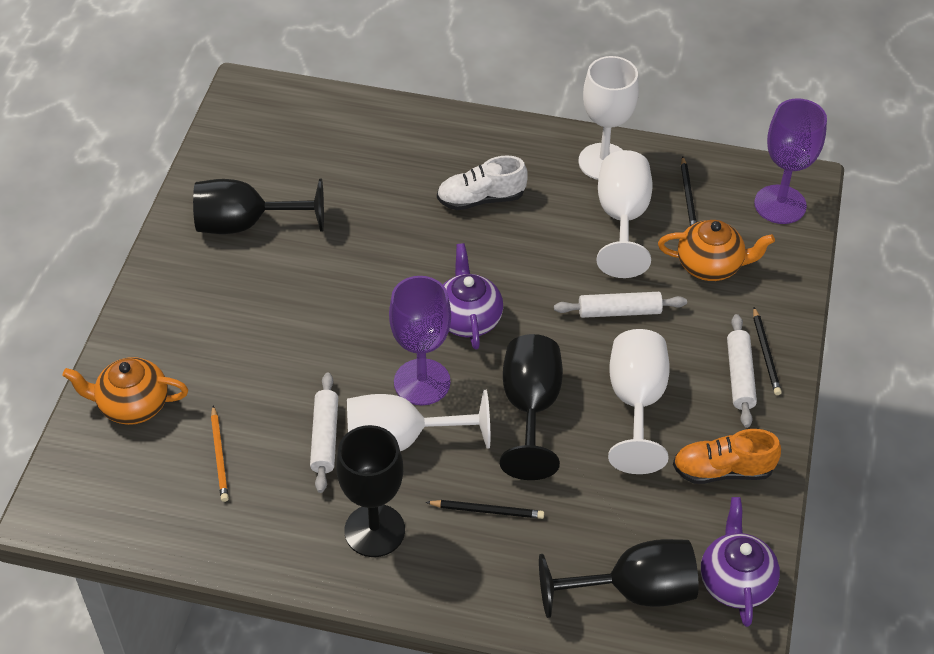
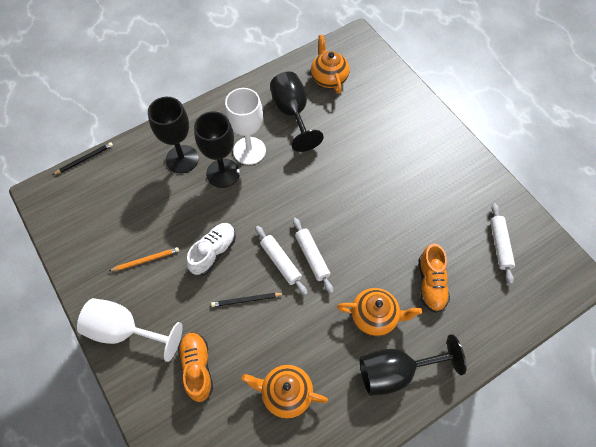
black pencil: [426,500,544,519] [681,156,697,226] [753,307,782,395] = 3 -> [53,142,113,175] [211,293,284,307] = 2
orange shoe: [673,429,781,484] = 1 -> [178,332,213,402] [418,243,450,313] = 2
orange teapot: [62,357,188,425] [658,220,775,281] = 2 -> [241,365,328,419] [311,35,349,94] [337,288,422,336] = 3
purple goblet: [389,276,451,406] [754,98,827,224] = 2 -> none = 0
purple teapot: [443,243,503,350] [701,497,780,627] = 2 -> none = 0
white goblet: [347,390,490,451] [579,56,639,180] [597,150,653,278] [608,329,670,474] = 4 -> [77,298,182,362] [225,88,266,165] = 2

